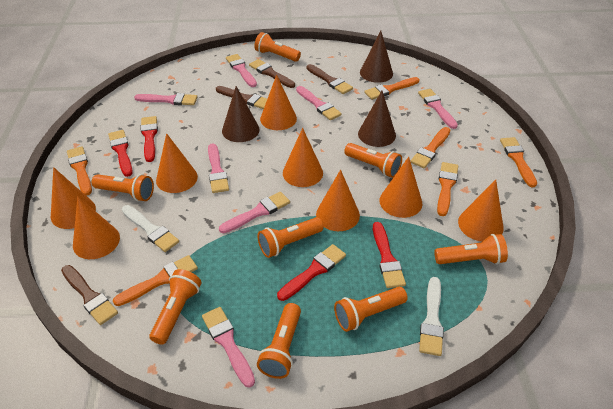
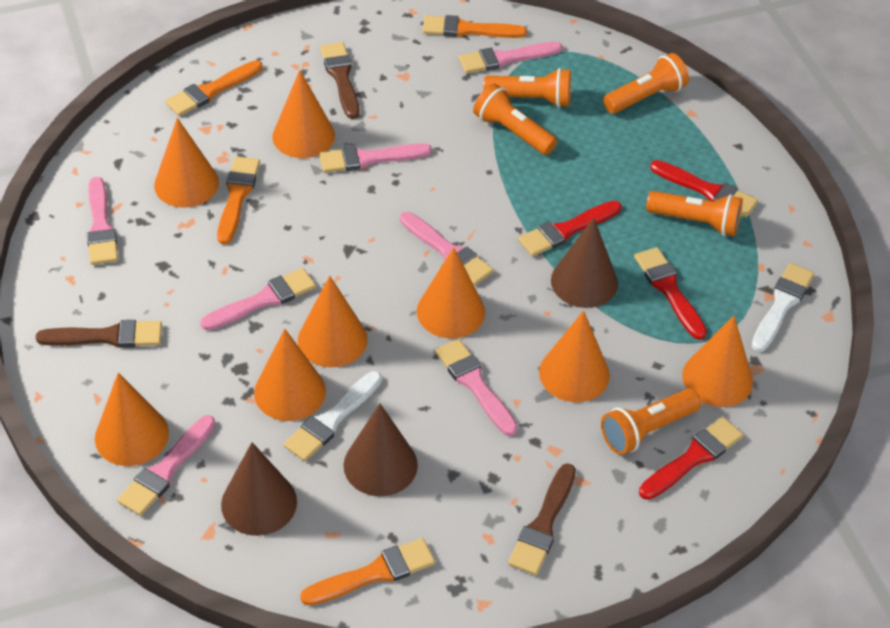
brown brush: [61,265,118,325] [216,86,267,109] [249,59,295,88] [307,64,353,94] = 4 -> [36,320,162,348] [320,42,359,119] [508,463,576,575] = 3
orange brush: [67,146,92,196] [113,255,198,306] [364,77,420,100] [410,127,450,168] [437,162,458,216] [500,137,537,187] = 6 -> [165,60,263,116] [217,157,260,245] [300,538,435,606] [422,15,527,38] = 4
orange flashlight: [92,174,154,201] [149,269,202,345] [254,32,301,62] [257,303,301,379] [258,217,324,258] [334,287,408,332] [344,143,402,178] [434,234,508,264] = 8 -> [473,84,557,155] [483,68,571,108] [601,388,701,455] [603,53,689,114] [646,191,743,236] = 5

